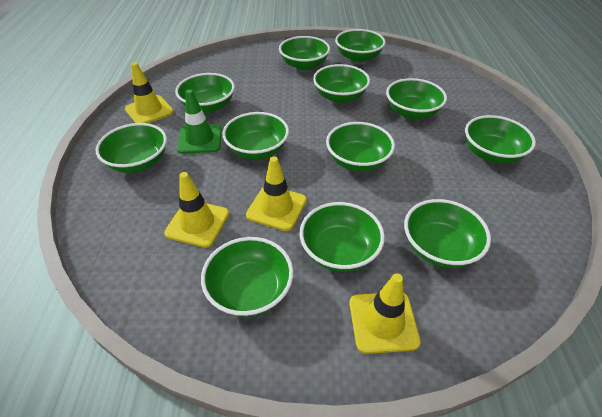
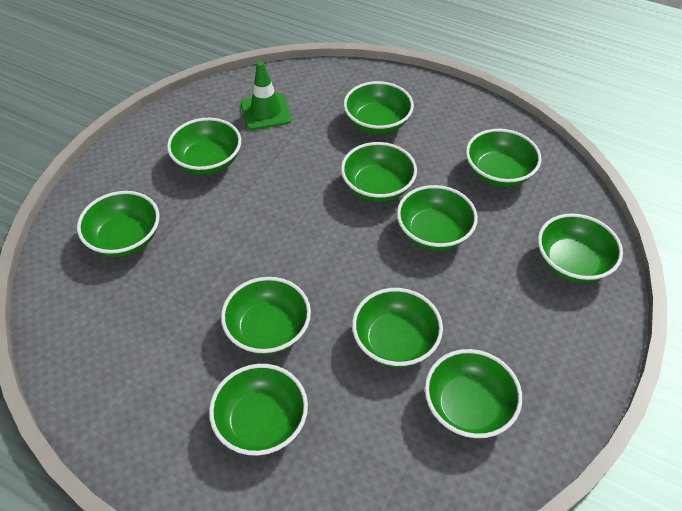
green bowl: [96,123,167,173] [175,73,235,113] [201,237,293,317] [222,112,289,159] [279,36,330,70] [300,202,385,272] [313,64,370,103] [326,122,395,171] [335,29,385,62] [386,78,447,119] [404,199,491,268] [465,115,536,164] = 12 -> [77,191,160,257] [167,118,241,175] [209,364,308,456] [221,277,311,355] [341,142,417,202] [344,81,414,134] [352,288,443,367] [397,185,478,250] [425,349,522,438] [466,129,541,187] [538,213,623,283] = 11
yellow traffic cone: [125,62,174,123] [164,172,229,248] [246,156,307,231] [349,273,421,354] = 4 -> none = 0

